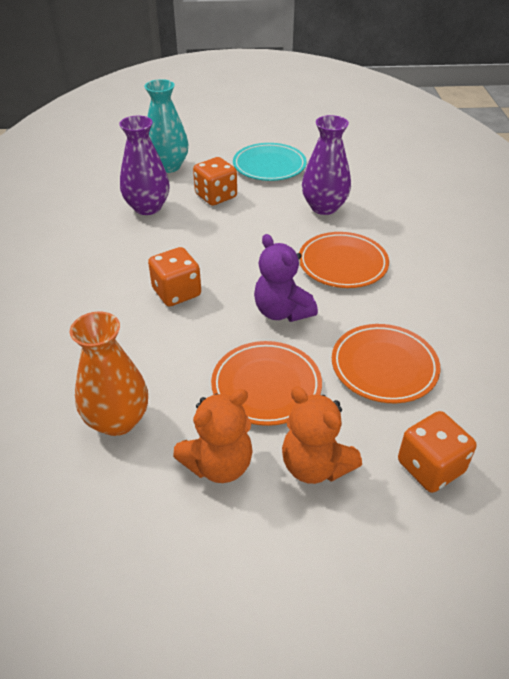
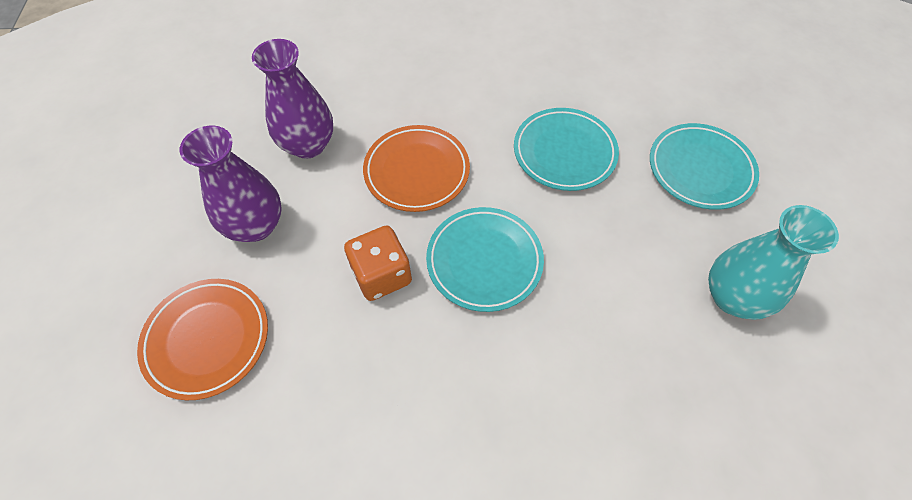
orange dice: [148,247,201,306] [193,157,237,206] [398,411,477,493] = 3 -> [344,226,412,301] = 1
orange plate: [211,341,322,426] [299,232,389,288] [332,324,440,403] = 3 -> [137,279,268,400] [363,125,470,212] = 2
orange teddy bear: [173,389,253,483] [282,386,362,484] = 2 -> none = 0
orange vase: [70,311,148,436] = 1 -> none = 0
purple teddy bear: [254,234,318,322] = 1 -> none = 0
turquoise plate: [233,143,307,181] = 1 -> [426,207,544,312] [514,108,619,191] [650,123,759,210] = 3

